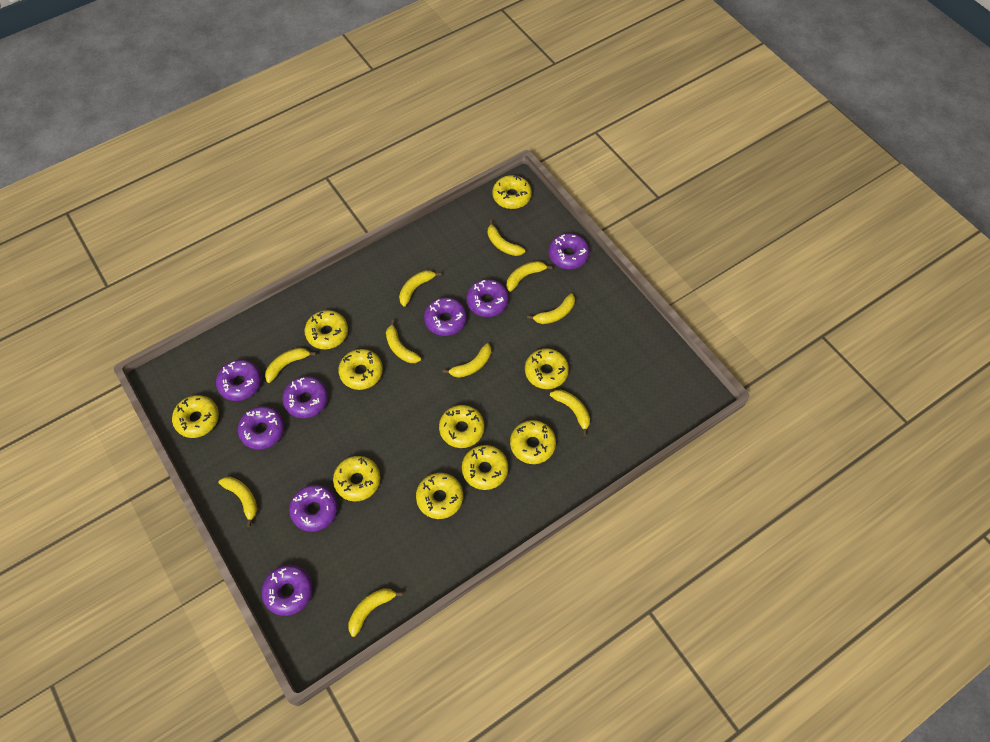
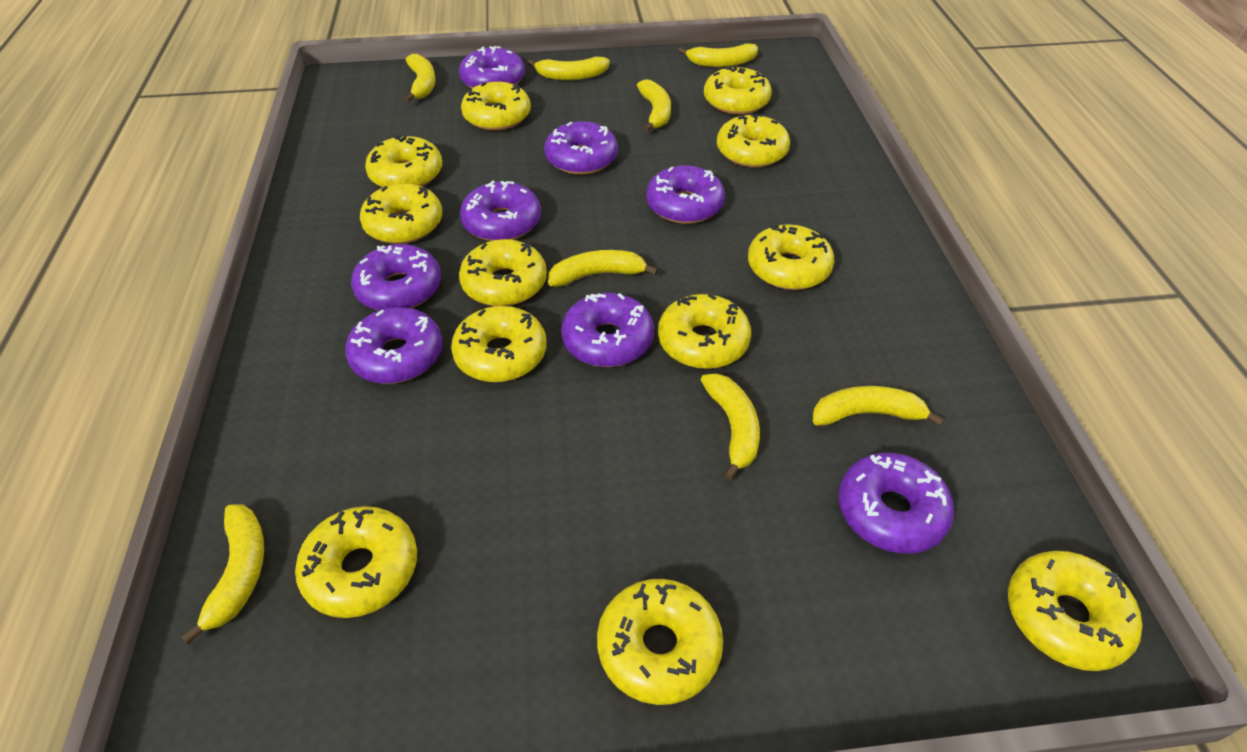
yellow banana: [219,477,257,527] [265,348,316,383] [348,588,403,637] [386,320,421,363] [399,270,441,306] [443,343,491,378] [488,220,525,256] [507,261,553,292] [527,293,575,324] [550,390,590,436] = 10 -> [181,505,264,644] [404,54,435,102] [527,57,610,80] [548,250,658,287] [637,79,671,132] [678,44,758,67] [701,373,760,481] [813,386,944,426] = 8
yellow donut: [172,395,219,438] [305,310,348,349] [333,456,380,501] [338,349,383,390] [416,473,463,519] [439,405,485,448] [462,445,508,490] [493,175,532,209] [510,420,556,464] [525,348,569,389] = 10 -> [295,506,417,618] [360,183,442,244] [365,135,442,188] [451,306,546,382] [459,239,547,306] [461,82,531,131] [597,579,723,705] [658,294,751,369] [704,66,772,115] [717,114,790,167] [748,224,834,290] [1008,551,1142,671] = 12

